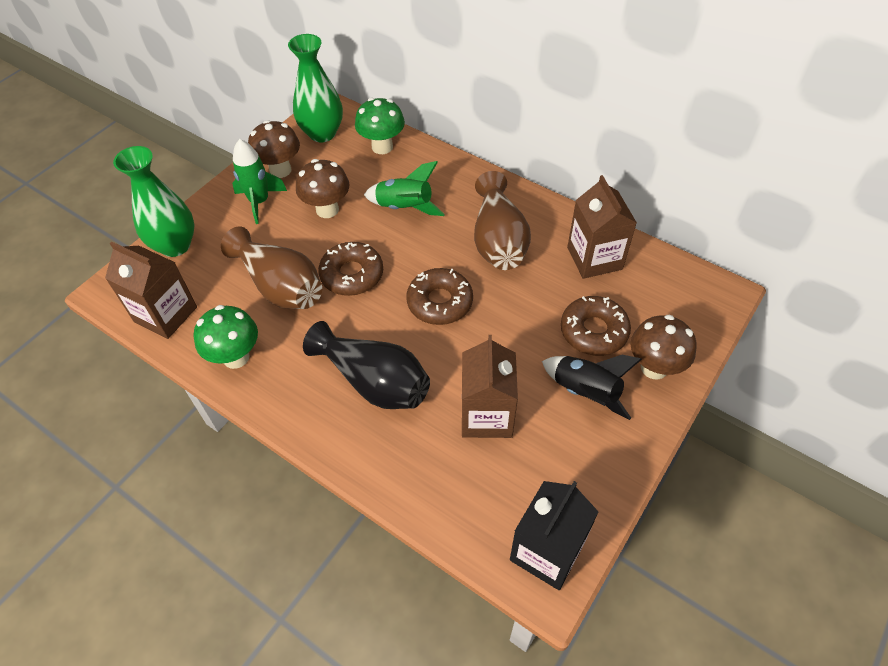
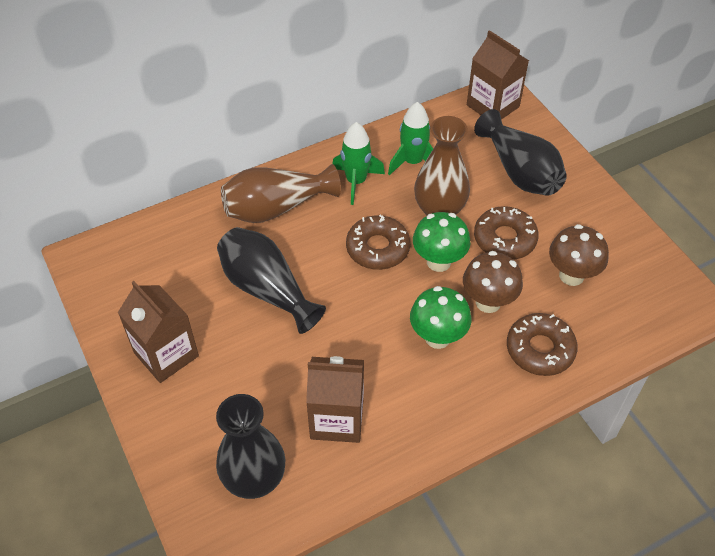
black carton: [510,481,599,590] = 1 -> none = 0
black rocket: [542,355,642,420] = 1 -> none = 0
black vase: [303,321,430,409] = 1 -> [216,394,286,499] [217,227,326,334] [474,109,567,196] = 3
brown mushroom: [248,120,300,178] [296,159,350,218] [630,315,697,380] = 3 -> [463,251,523,313] [549,224,609,286] = 2
green vase: [113,146,195,257] [288,34,343,142] = 2 -> none = 0

